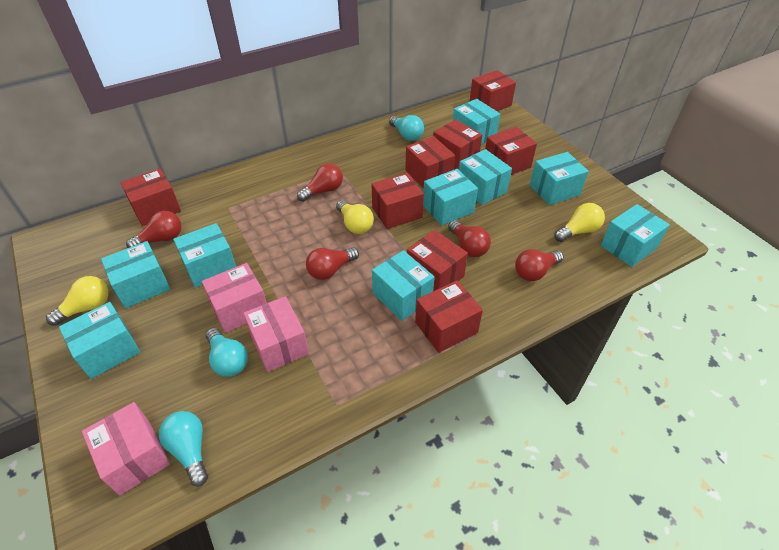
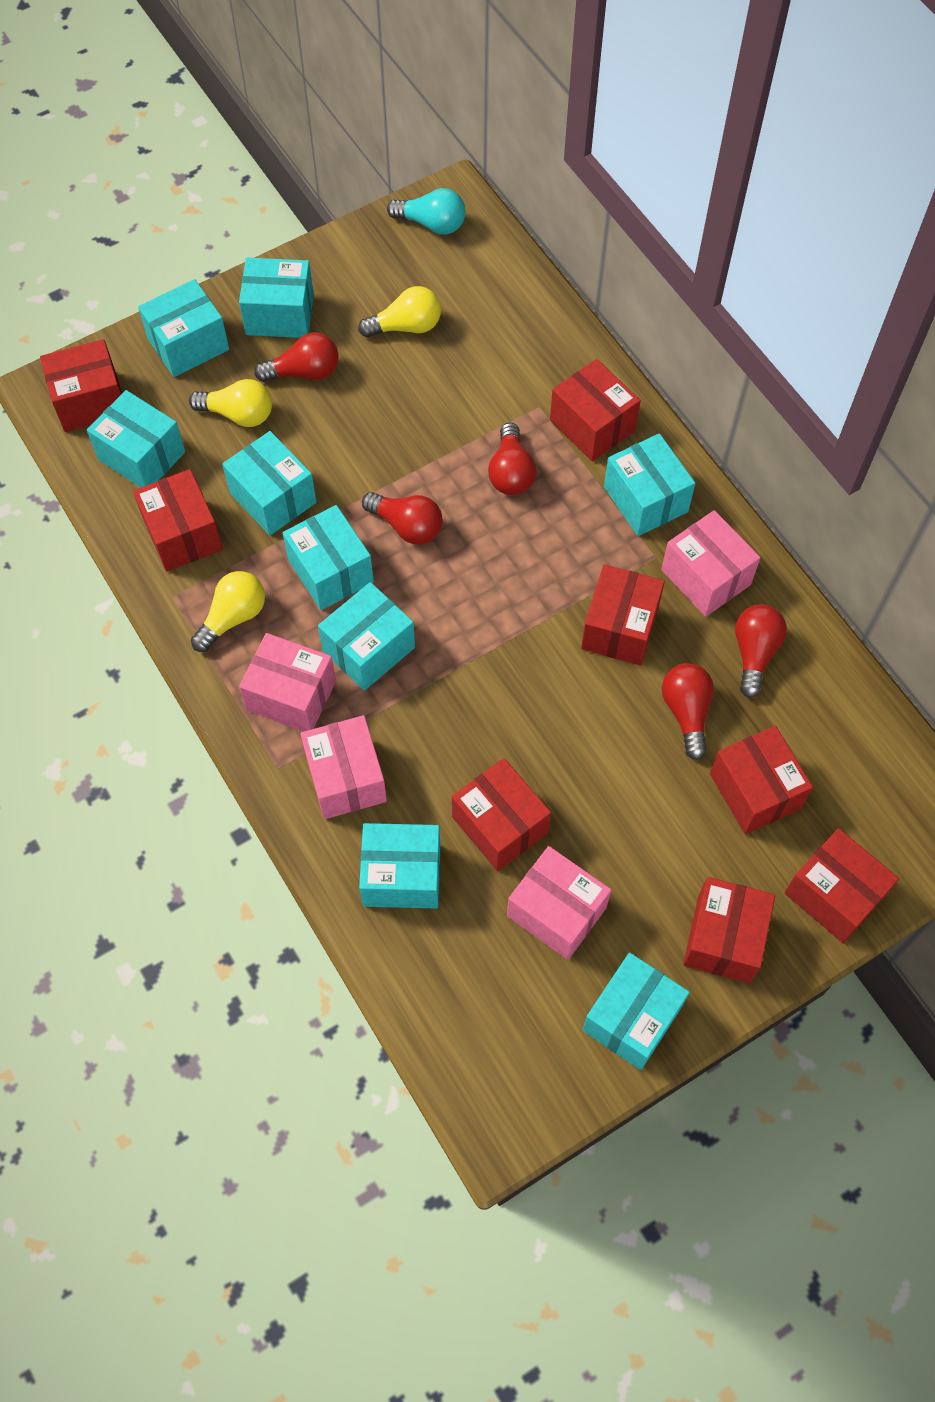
pink box: [82,402,170,496] [202,263,267,333] [243,296,309,372] = 3 -> [239,633,336,731] [300,715,387,819] [507,846,611,960] [661,510,760,617] = 4
turquoise light bulb: [159,411,208,486] [206,328,248,377] [389,115,424,141] = 3 -> [387,188,465,234] = 1

